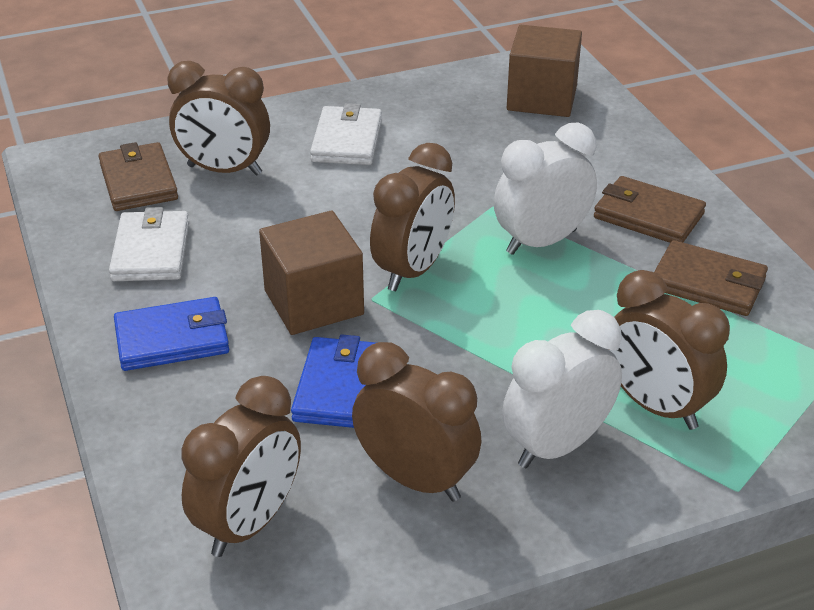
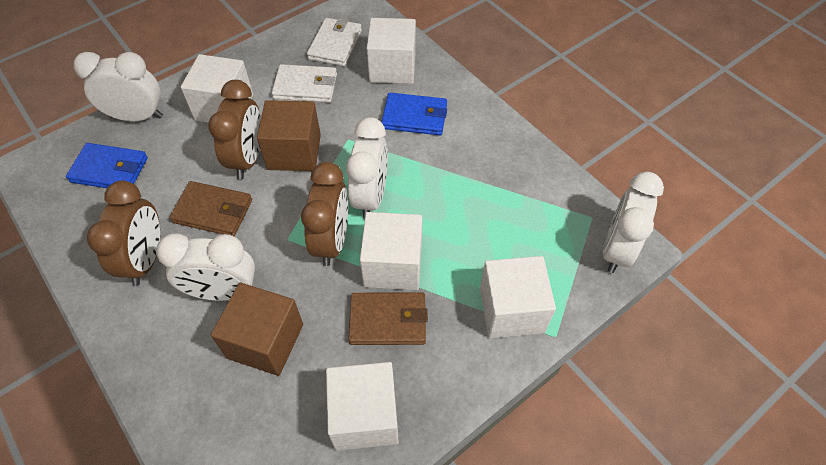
brown clock: [167,61,270,176] [182,376,301,557] [352,342,481,501] [370,143,455,291] [608,270,730,430] = 5 -> [87,181,160,286] [208,80,261,179] [301,162,348,266] = 3
brown wallet: [99,142,178,211] [594,176,706,243] [654,240,768,316] = 3 -> [169,181,252,236] [348,292,428,345] = 2
white clock: [494,122,597,255] [502,310,622,468] = 2 -> [73,52,163,122] [156,233,255,301] [346,117,388,219] [603,172,664,273] = 4
white cube: none = 0 -> [181,54,253,123] [326,362,399,451] [360,212,422,290] [367,18,416,84] [480,256,556,338] = 5

